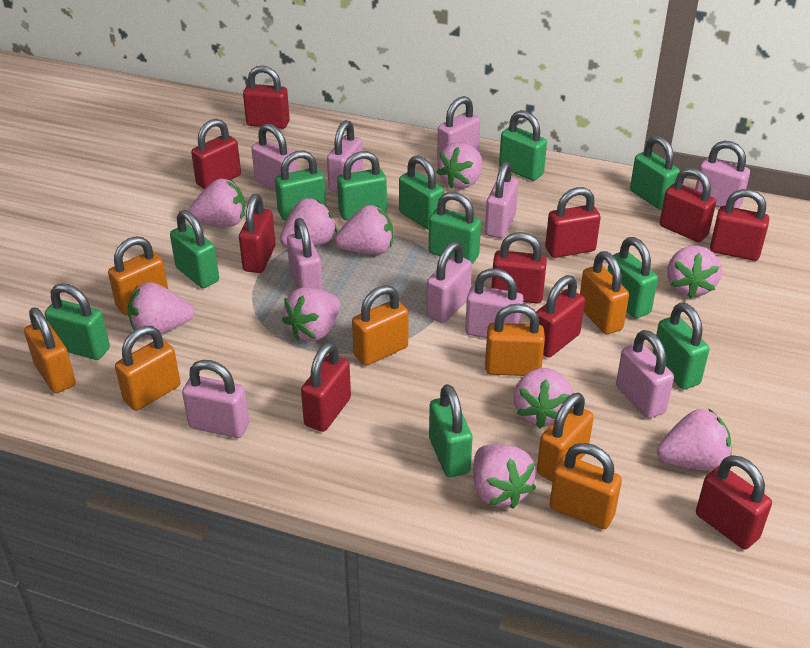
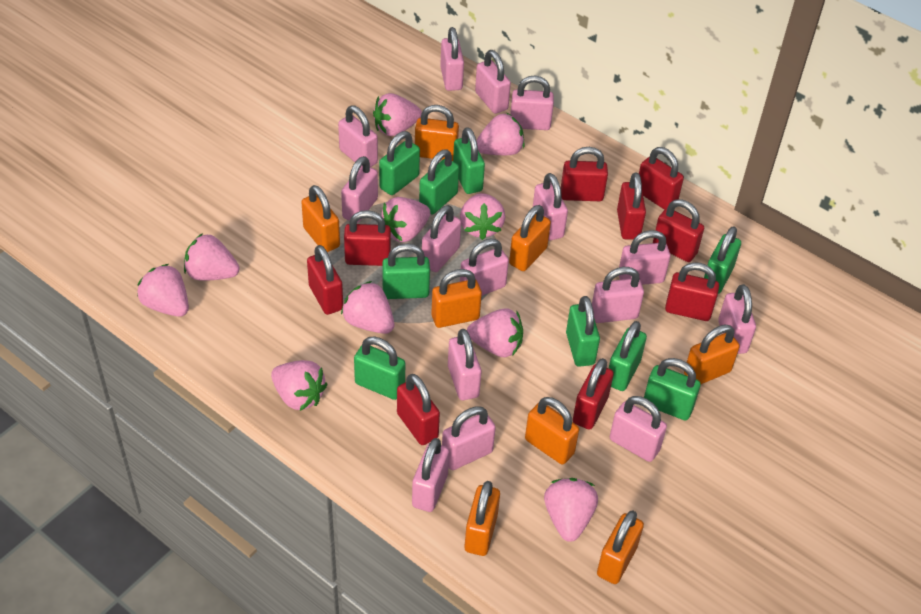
green padlock: [45,283,110,360] [170,210,219,288] [275,151,326,221] [337,151,387,220] [399,155,444,230] [429,192,481,264] [429,384,473,478] [499,110,547,181] [608,237,658,319] [630,135,680,210] [653,303,710,390] = 11 -> [354,337,405,400] [379,131,420,195] [382,243,430,299] [419,149,459,215] [453,127,485,194] [566,296,600,367] [609,321,647,391] [644,358,701,420] [704,226,741,294] = 9
pink padlock: [182,360,249,438] [251,124,297,191] [287,218,323,290] [327,120,363,193] [426,241,472,323] [437,96,480,159] [465,268,523,338] [485,161,518,238] [616,330,674,419] [695,141,750,208] = 10 -> [338,105,378,167] [341,156,378,223] [412,438,449,512] [422,205,461,272] [440,27,464,91] [442,406,496,470] [448,329,481,400] [460,239,509,296] [475,50,511,114] [510,76,554,130] [533,173,568,241] [592,267,644,323] [610,396,667,462] [619,230,670,285] [718,284,756,354] = 15
red padlock: [191,119,241,190] [239,194,276,273] [243,65,290,129] [301,342,351,432] [491,232,547,304] [536,275,585,358] [545,187,601,258] [660,168,716,242] [696,455,772,549] [710,189,769,261] = 10 -> [307,245,343,315] [344,210,391,266] [397,374,440,445] [561,147,608,201] [573,358,614,430] [617,172,646,239] [639,147,684,210] [653,199,704,262] [665,262,719,321] = 9

